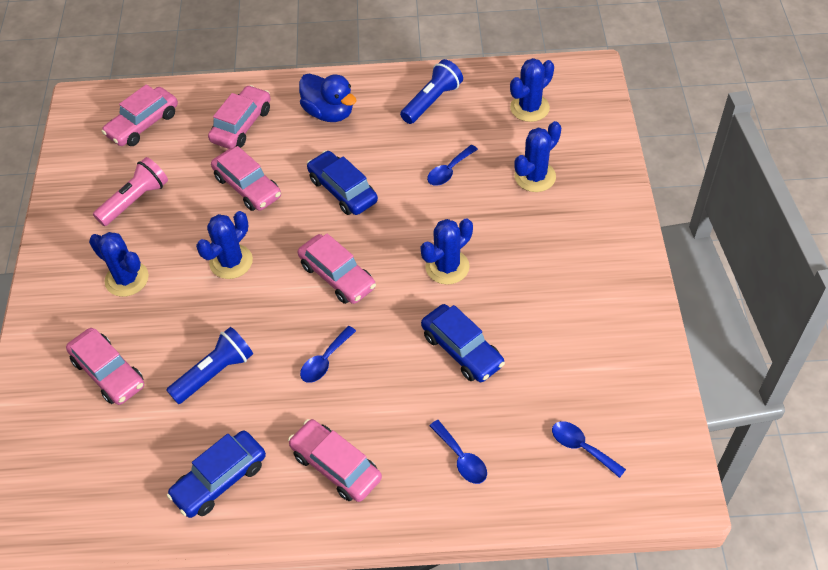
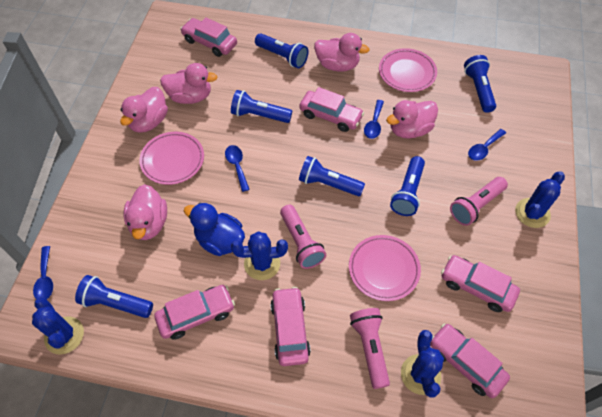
blue cactus: [89,232,149,297] [196,211,253,279] [420,218,473,285] [510,58,554,122] [514,121,561,192] = 5 -> [32,297,84,355] [231,231,288,280] [401,330,444,398] [515,172,565,228] = 4
blue car: [167,431,266,518] [307,150,378,215] [421,304,505,382] = 3 -> none = 0
blue flashlight: [166,327,253,404] [400,59,463,124] = 2 -> [75,275,153,318] [231,90,292,123] [255,33,308,68] [299,156,365,196] [390,156,425,216] [464,55,496,113] = 6
pink duck: none = 0 -> [120,87,168,133] [124,184,167,240] [160,63,218,104] [314,33,370,72] [386,100,438,139] = 5
pink flashlight: [93,157,168,226] = 1 -> [280,205,326,269] [350,308,390,389] [450,177,508,226] = 3
pink plate: none = 0 -> [139,132,204,185] [349,235,421,301] [379,48,437,92] = 3

